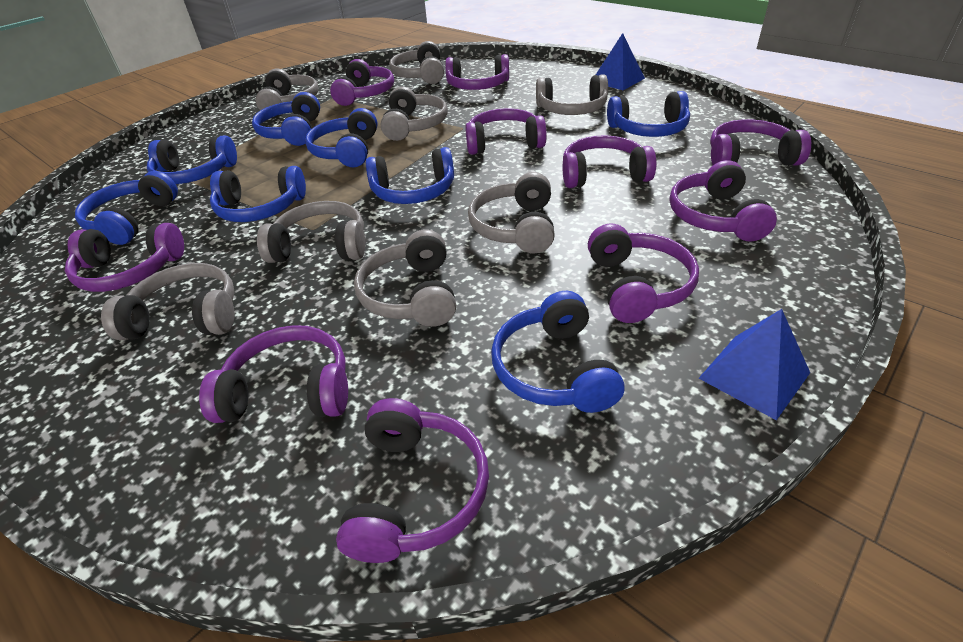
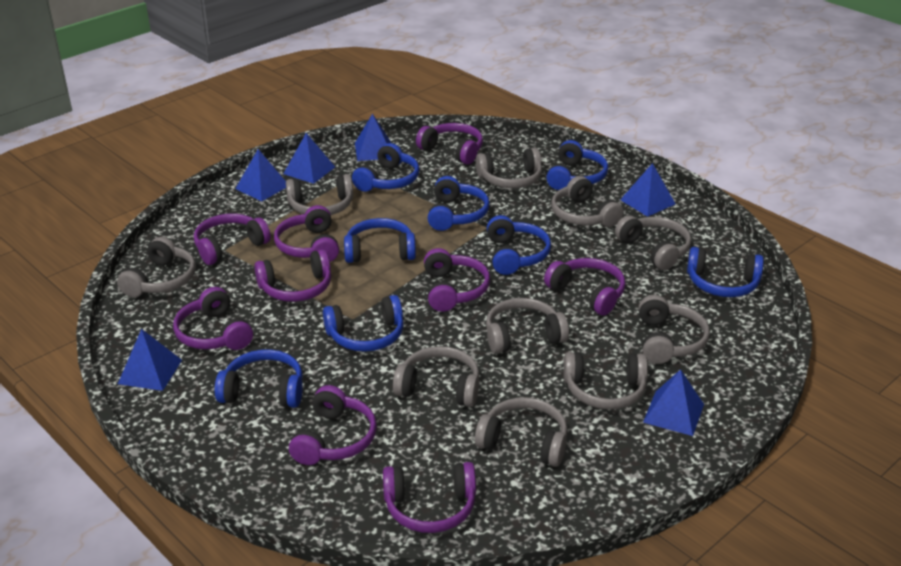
blue pyramid: [596,33,645,90] [699,309,810,420] = 2 -> [118,329,182,391] [235,149,286,201] [283,133,335,184] [355,114,391,161] [620,163,675,217] [643,369,704,436] = 6
grey headphones: [101,263,235,340] [256,68,318,110] [257,201,365,263] [354,229,456,327] [381,86,448,141] [389,41,444,84] [468,172,555,253] [536,74,608,115] = 8 -> [117,237,196,297] [286,174,353,215] [393,346,479,407] [475,397,568,467] [476,148,542,188] [486,298,569,354] [551,176,624,227] [563,352,648,410] [615,215,691,270] [639,295,710,364] = 10
purple headphones: [65,223,184,292] [199,325,348,423] [330,59,394,106] [336,398,489,563] [445,54,509,90] [465,108,547,155] [563,135,656,188] [588,224,699,323] [670,160,777,242] [710,120,811,166] = 10 -> [173,287,253,350] [194,214,271,265] [254,249,331,302] [274,205,339,262] [289,385,377,465] [383,462,476,533] [416,123,483,165] [424,248,490,312] [544,258,625,316] = 9

